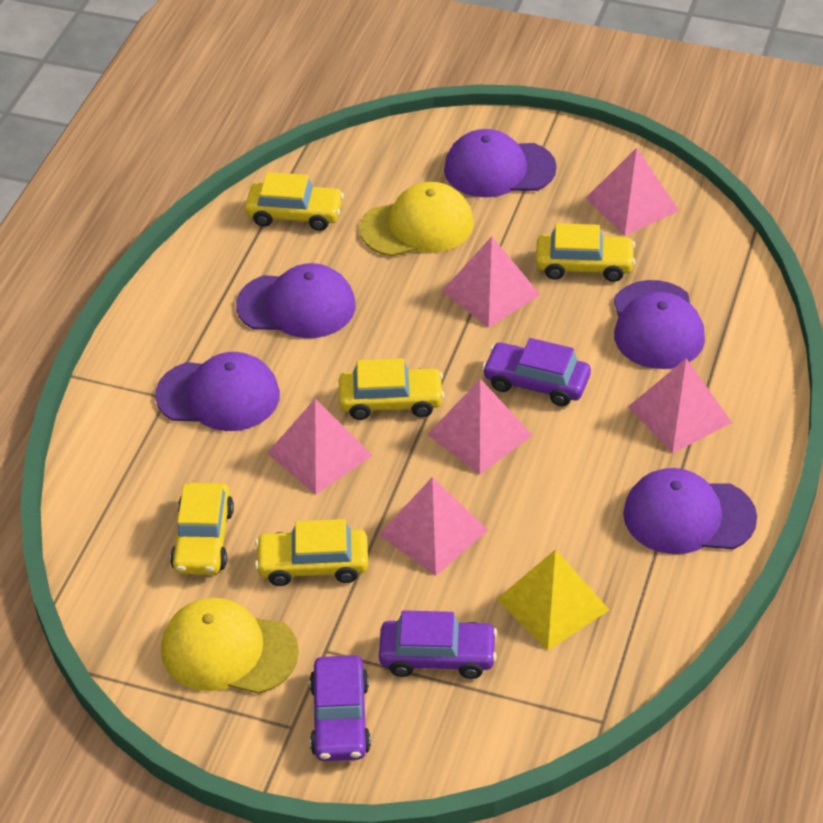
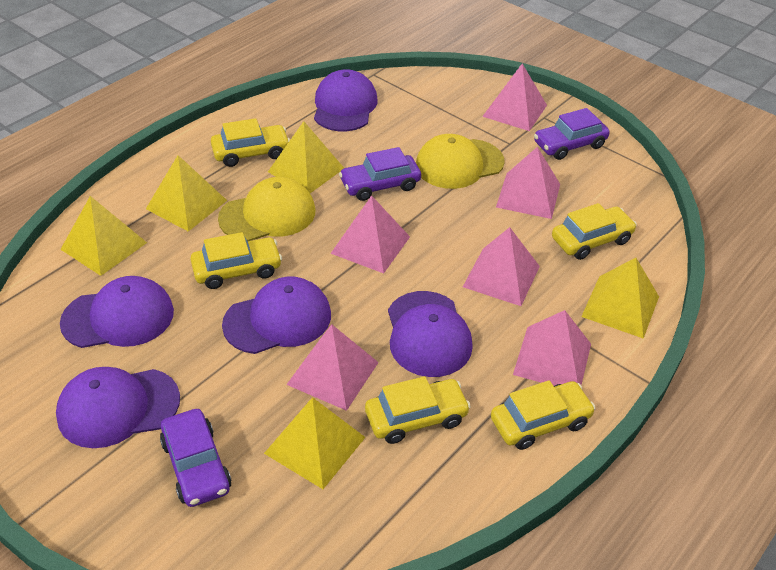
yellow pyramid: [496,549,609,650] = 1 -> [60,196,147,276] [146,155,227,232] [264,397,366,489] [268,121,344,193] [581,258,659,339] = 5

